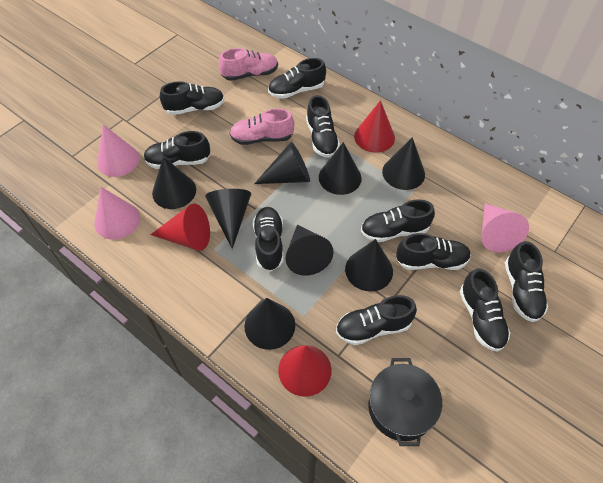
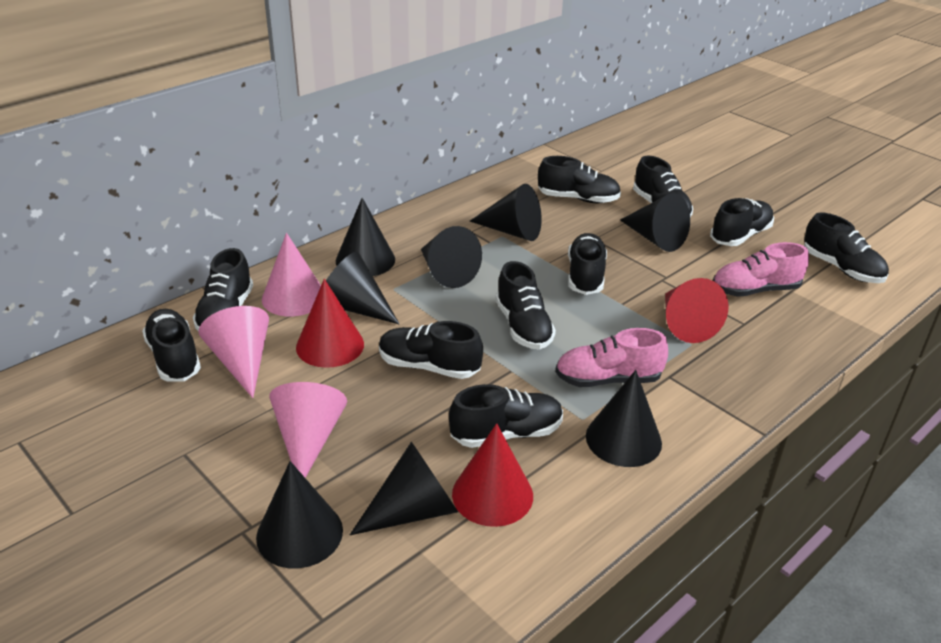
black pot: [368,358,442,446] = 1 -> none = 0

